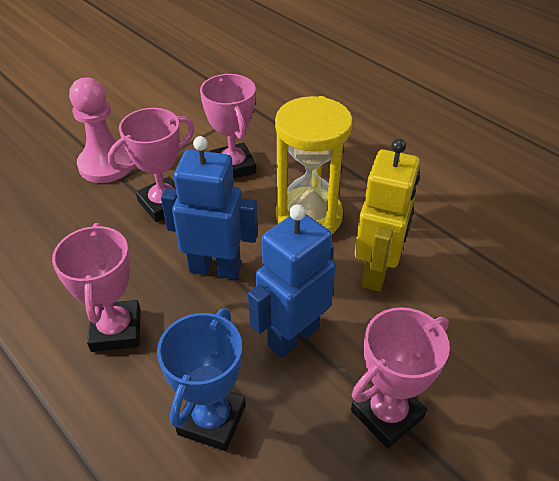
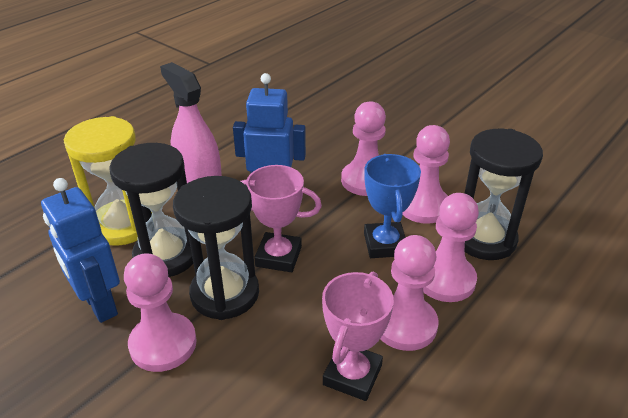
black hourglass: none = 0 -> [109,143,193,277] [173,176,259,320] [465,129,543,260] = 3
pink pawn: [69,77,133,183] = 1 -> [124,253,197,372] [341,101,386,196] [380,235,438,351] [403,125,450,224] [423,193,479,302] = 5
pink spray bottle: none = 0 -> [160,62,222,183] = 1
pink trophy: [52,223,141,352] [108,108,194,222] [200,74,256,179] [351,307,450,448] = 4 -> [240,165,322,272] [322,272,394,401] = 2
yellow robot: [355,139,420,291] = 1 -> none = 0

